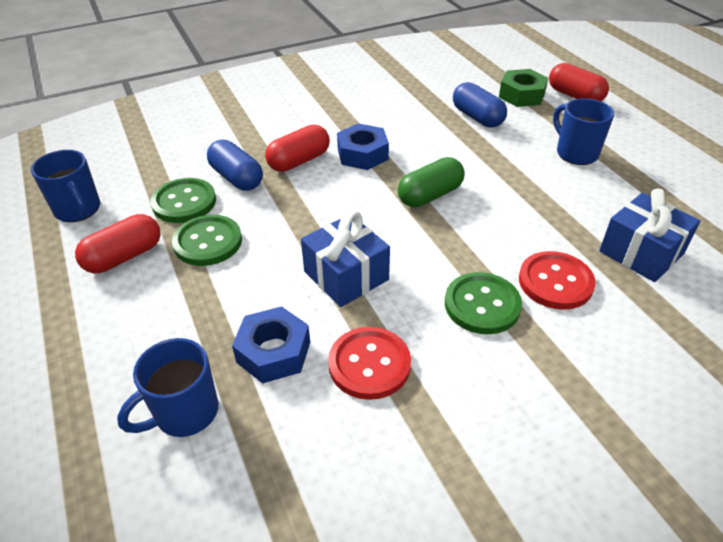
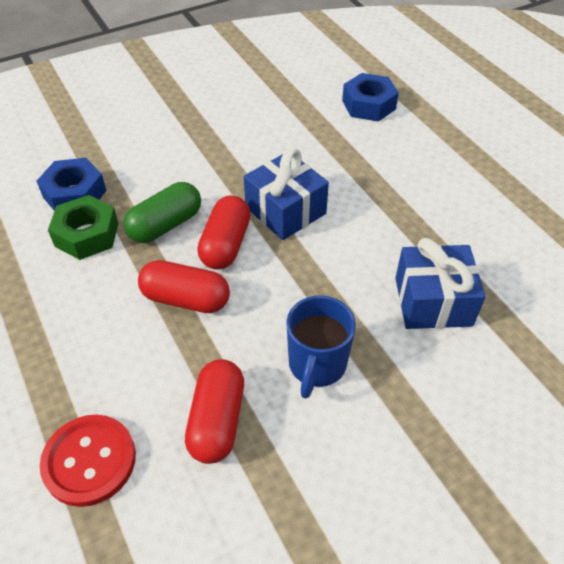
blue capsule: [207,140,263,190] [453,82,507,128] = 2 -> none = 0
blue mug: [31,150,100,222] [117,338,218,437] [553,98,614,165] = 3 -> [286,295,356,399] = 1
green button: [151,178,216,223] [172,215,242,266] [445,272,522,334] = 3 -> none = 0
red button: [328,327,411,400] [519,251,596,310] = 2 -> [40,415,136,507] = 1

